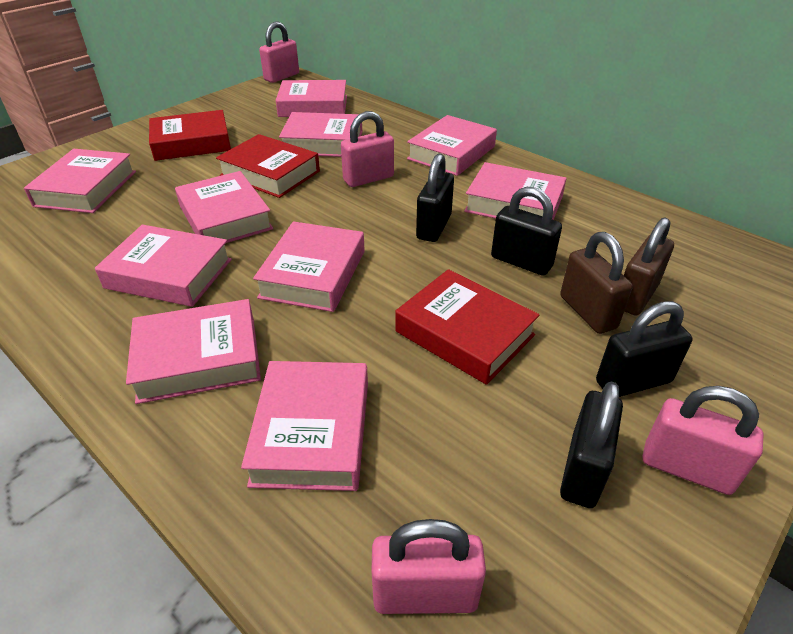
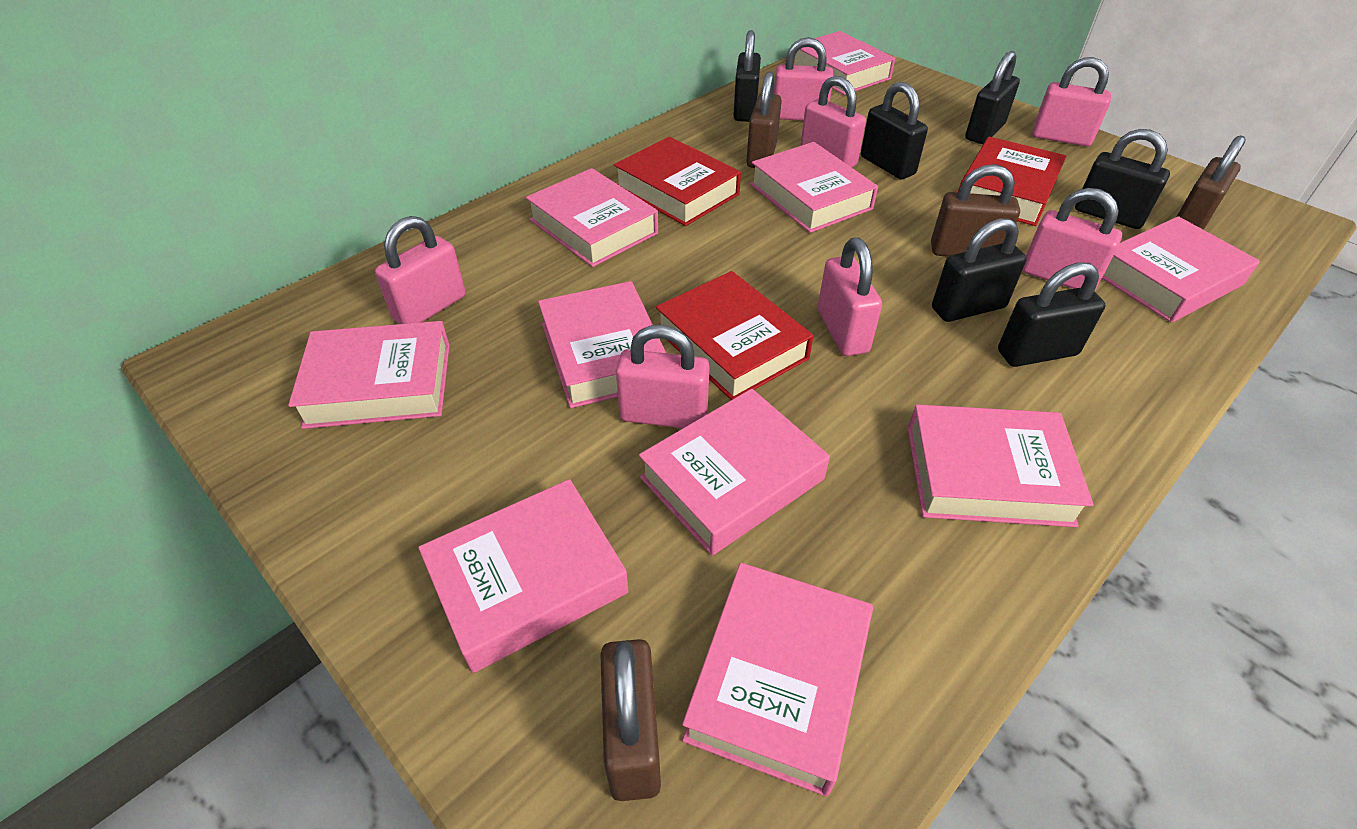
black padlock: [416,153,454,242] [491,187,562,276] [560,382,623,508] [596,301,693,397] = 4 -> [733,30,761,122] [861,82,928,179] [932,218,1027,322] [965,51,1020,144] [998,263,1105,367] [1075,129,1170,229] = 6
brown padlock: [560,232,633,334] [624,217,674,316] = 2 -> [600,639,661,801] [746,72,782,168] [931,164,1020,257] [1176,135,1246,230] = 4
pink padlock: [259,22,299,83] [341,111,394,187] [372,519,486,614] [642,386,764,495] = 4 -> [375,216,466,324] [616,325,710,429] [774,37,833,121] [800,76,866,167] [818,238,882,356] [1022,188,1122,291] [1032,57,1111,146] = 7

